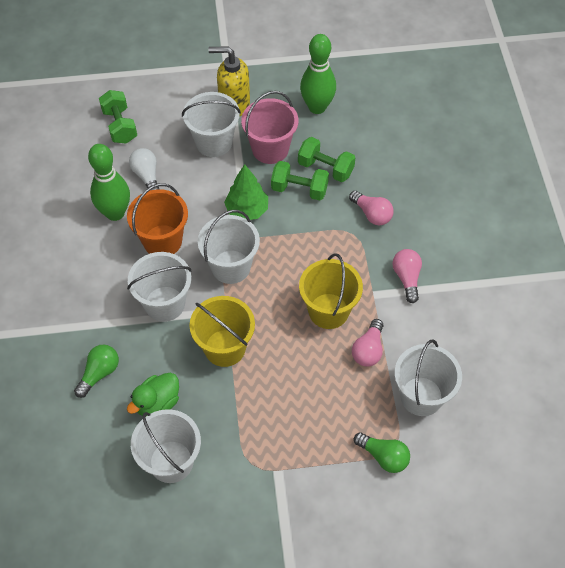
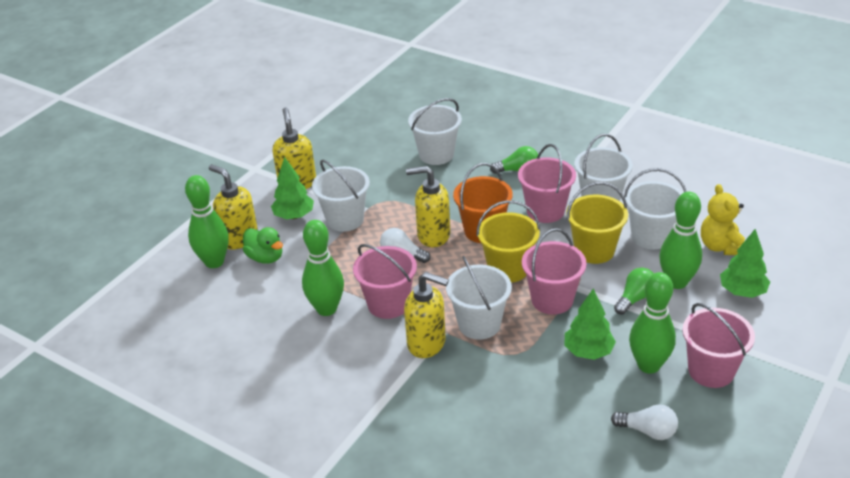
green bowling pin: [88,144,130,221] [300,34,336,114] = 2 -> [185,175,229,268] [302,220,344,316] [629,272,676,374] [659,192,702,289] = 4
green dumbbell: [99,90,137,144] [271,161,329,200] [298,137,355,182] = 3 -> none = 0
green tree: [224,164,268,220] = 1 -> [271,157,314,219] [565,288,616,360] [720,229,770,298] = 3
pink bucket: [241,91,298,164] = 1 -> [353,244,417,319] [518,144,576,223] [522,228,587,315] [682,303,755,388] = 4
pink light bulb: [349,191,394,226] [352,319,383,367] [392,249,422,303] = 3 -> none = 0
white light bulb: [129,148,159,190] = 1 -> [380,228,430,263] [611,404,678,440] = 2
yellow soap dispenser: [208,46,250,117] = 1 -> [209,164,258,249] [273,108,316,189] [404,272,449,358] [406,166,450,247] = 4
yellow teddy bear: none = 0 -> [701,184,745,255] = 1

